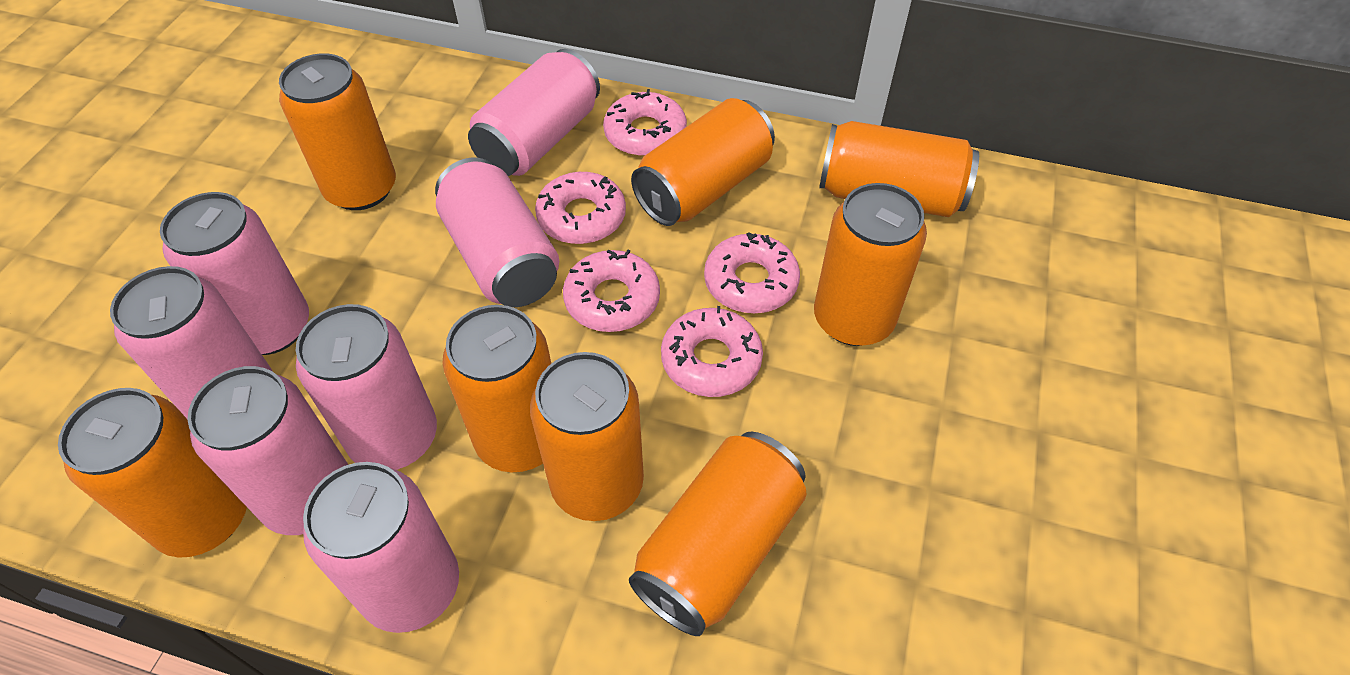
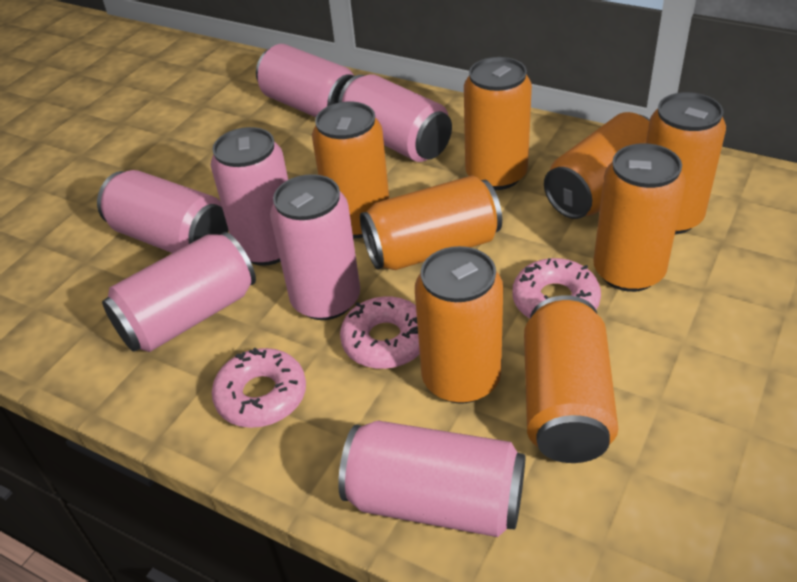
pink donut: [535,172,626,244] [563,249,660,332] [603,89,687,156] [661,306,763,397] [704,232,800,313] = 5 -> [212,348,306,428] [340,296,420,369] [513,258,601,318] = 3

